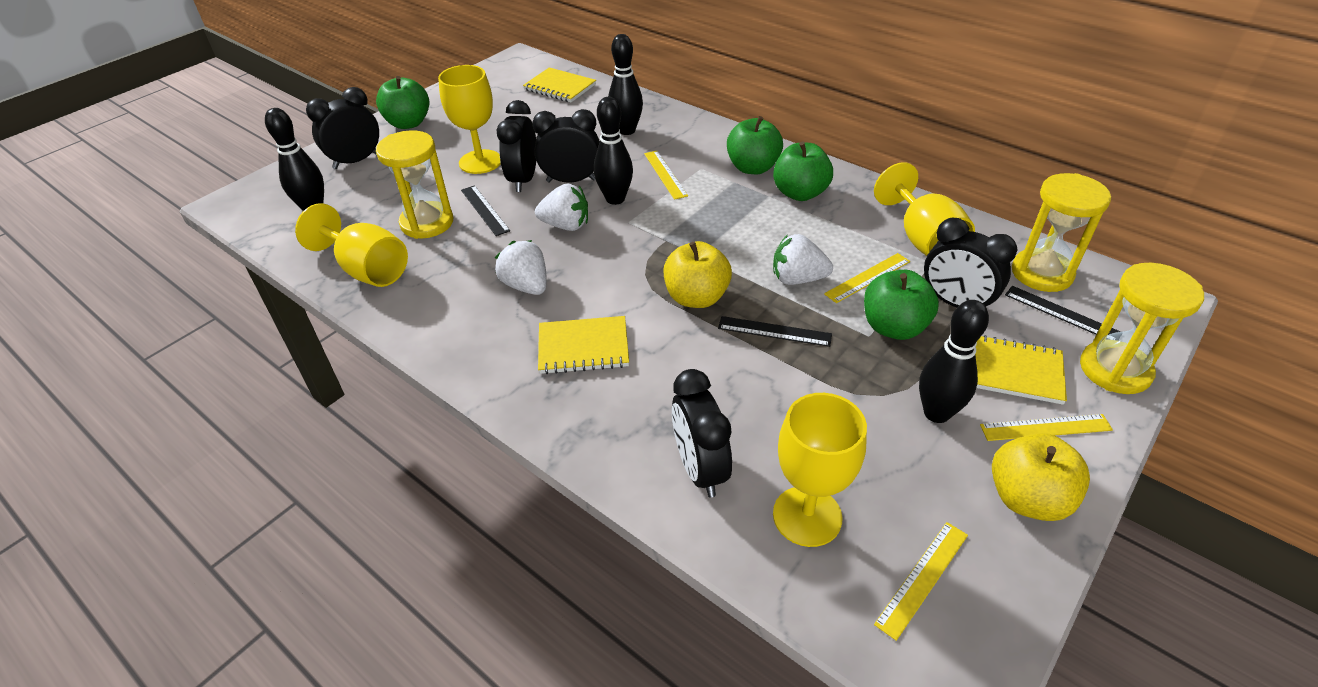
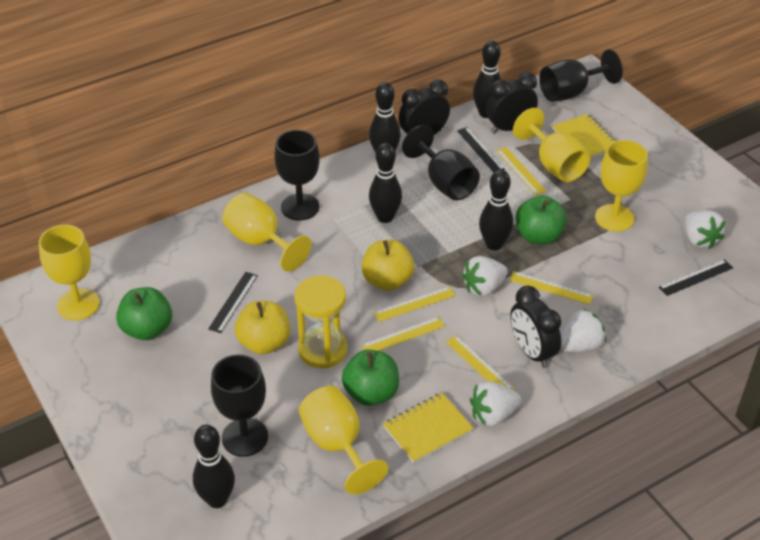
black bowling pin: [265,108,324,211] [594,97,633,205] [608,34,643,135] [919,300,989,423] = 4 -> [193,425,235,508] [369,82,401,153] [369,143,402,223] [473,41,501,118] [479,170,513,250] = 5
black clock: [306,87,379,169] [497,100,536,192] [532,109,600,183] [672,369,732,497] [924,218,1017,307] = 5 -> [398,80,450,135] [486,72,538,134] [510,286,561,368] = 3
black goblet: none = 0 -> [211,355,268,457] [274,130,320,221] [402,125,480,200] [539,49,623,102] = 4
green apple: [376,76,429,129] [727,116,783,174] [773,142,833,201] [864,270,939,340] = 4 -> [116,287,172,340] [342,350,399,406] [515,195,567,244] = 3
white strawberry: [495,240,547,295] [535,183,588,231] [773,234,833,285] = 3 -> [462,256,508,296] [470,381,521,426] [560,308,606,352] [685,210,725,249] = 4
yellow goblet: [295,203,408,287] [438,65,501,174] [773,393,867,547] [874,162,975,256] = 4 -> [39,225,100,320] [222,193,311,272] [299,386,388,494] [513,108,590,182] [595,140,648,232] = 5
yellow hourglass: [376,130,453,239] [1012,173,1111,292] [1080,263,1204,394] = 3 -> [294,276,347,368] = 1
yellow notebook: [523,67,596,102] [538,316,629,374] [975,335,1067,405] = 3 -> [383,393,474,463] [552,114,616,159] = 2
yellow ruler: [644,151,688,200] [824,253,910,303] [874,522,968,641] [980,414,1113,441] = 4 -> [361,317,445,351] [373,287,455,322] [446,335,515,390] [496,147,546,195] [510,271,593,305] = 5

